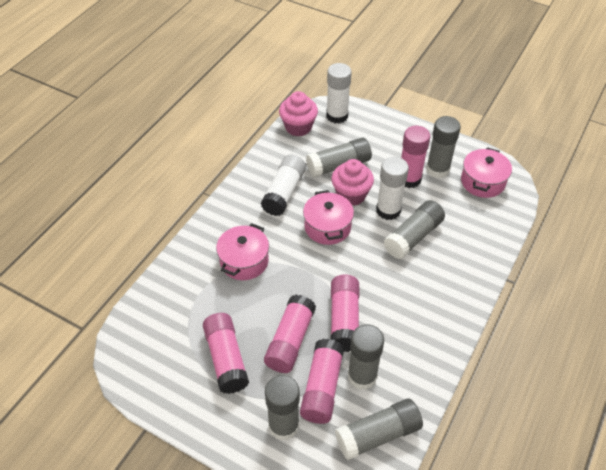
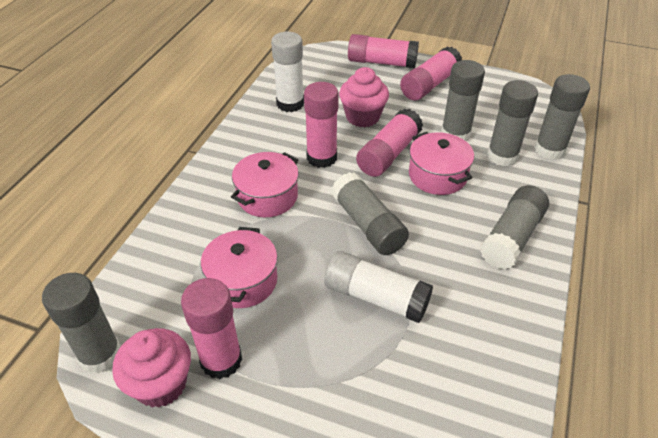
white glue stick: [261,154,306,216] [326,63,352,124] [376,157,409,220] = 3 -> [271,32,304,112] [324,251,433,323] = 2

